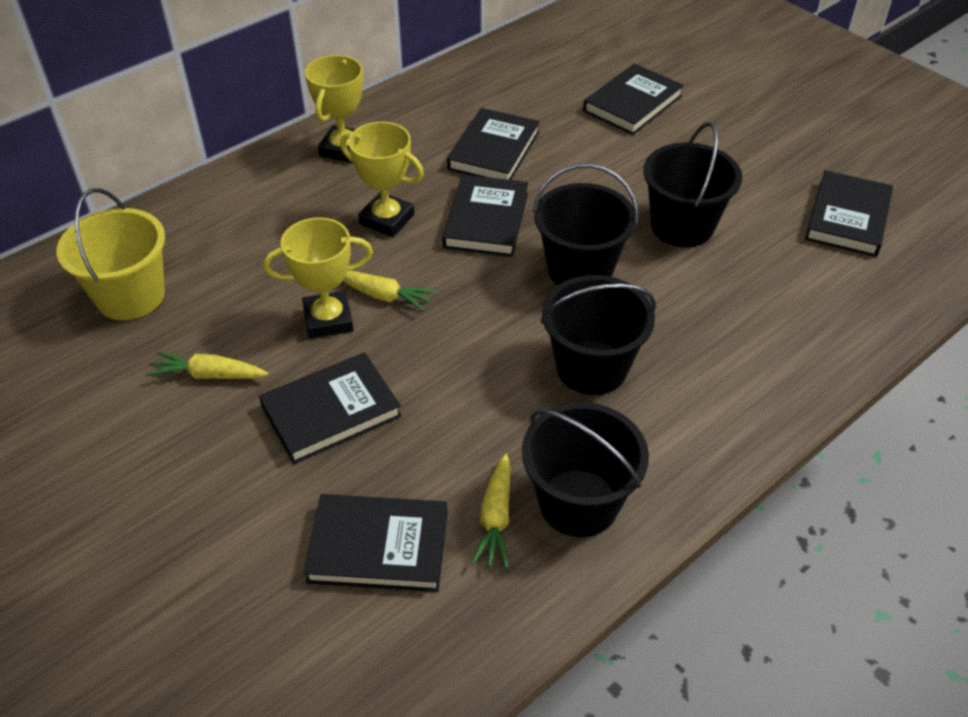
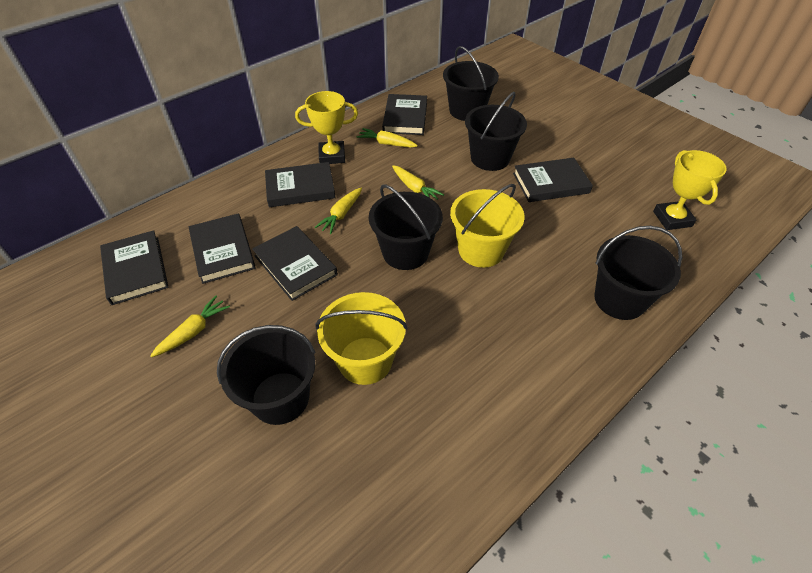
black bucket: [522,402,649,537] [533,164,638,285] [541,275,656,395] [643,122,742,247] = 4 -> [217,325,316,425] [369,184,443,270] [443,46,499,121] [465,92,527,171] [594,226,682,320] = 5
yellow bucket: [57,188,165,320] = 1 -> [315,292,408,385] [450,184,525,268] = 2
yellow carrot: [148,351,268,379] [343,271,436,311] [471,454,511,568] = 3 -> [150,296,230,357] [315,188,362,234] [356,128,418,148] [392,165,444,200] = 4
yellow trophy: [263,217,373,339] [305,55,363,163] [340,122,424,237] = 3 -> [295,91,358,164] [653,150,727,230] = 2

